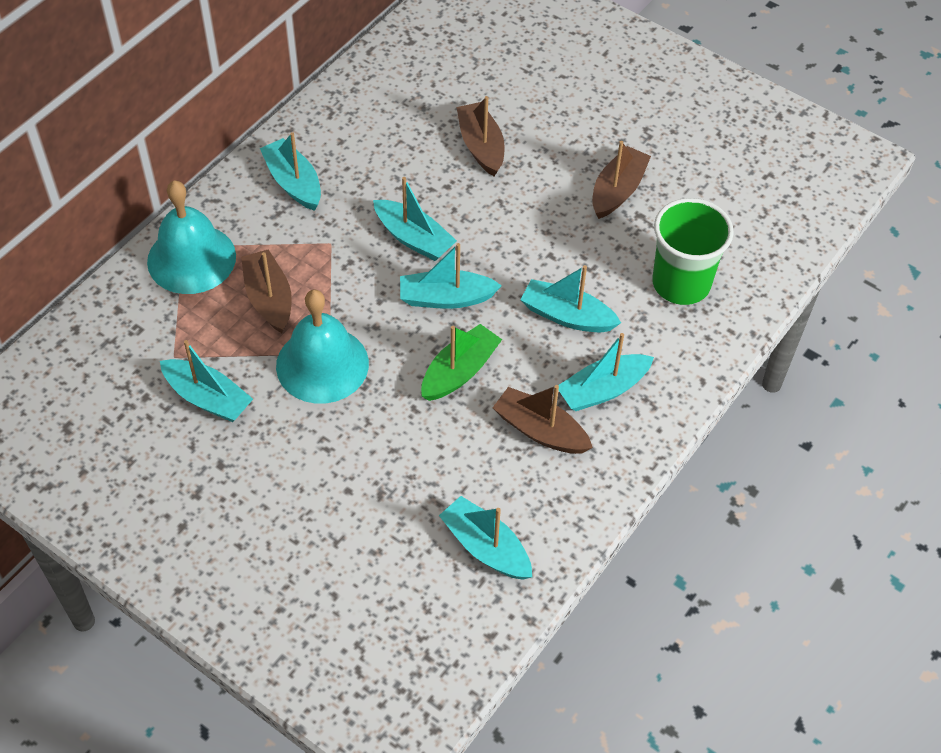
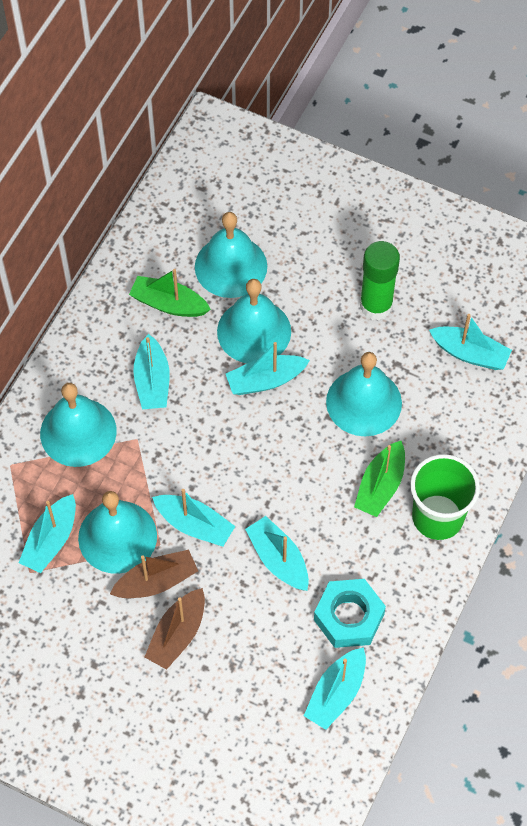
brown boat: [241,249,292,333] [457,96,505,176] [492,385,593,454] [592,141,651,219] = 4 -> [110,550,198,598] [145,588,205,670] = 2
green boat: [421,324,502,401] = 1 -> [129,269,211,317] [354,441,405,517] = 2
green glue stick: none = 0 -> [360,241,400,320] = 1
turquoise bell: [147,180,236,294] [276,290,369,404] = 2 -> [40,383,117,467] [78,491,157,574] [195,212,267,298] [217,279,291,363] [326,352,402,436] = 5
turquoise nut: none = 0 -> [314,579,386,648] = 1

